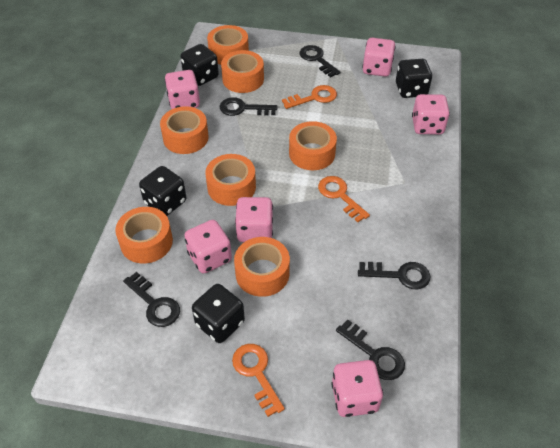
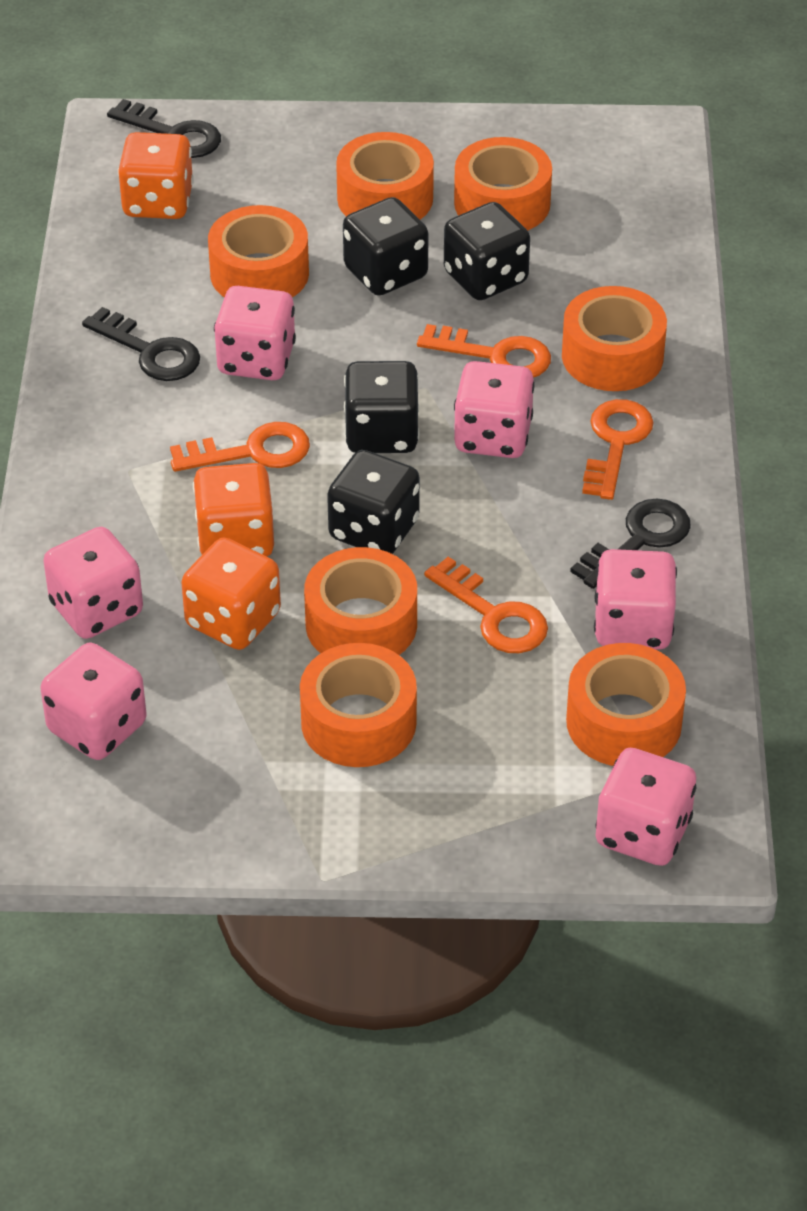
black key: [123,272,180,327] [220,97,278,116] [300,45,341,77] [336,319,405,380] [358,262,431,289] = 5 -> [82,307,200,381] [107,99,221,158] [570,499,691,589] = 3
orange dice: none = 0 -> [118,132,194,219] [181,538,281,650] [193,463,274,556] = 3
orange key: [232,344,285,417] [282,85,337,109] [318,176,370,222] = 3 -> [170,422,310,472] [417,324,551,378] [424,557,548,653] [582,399,654,500] = 4

